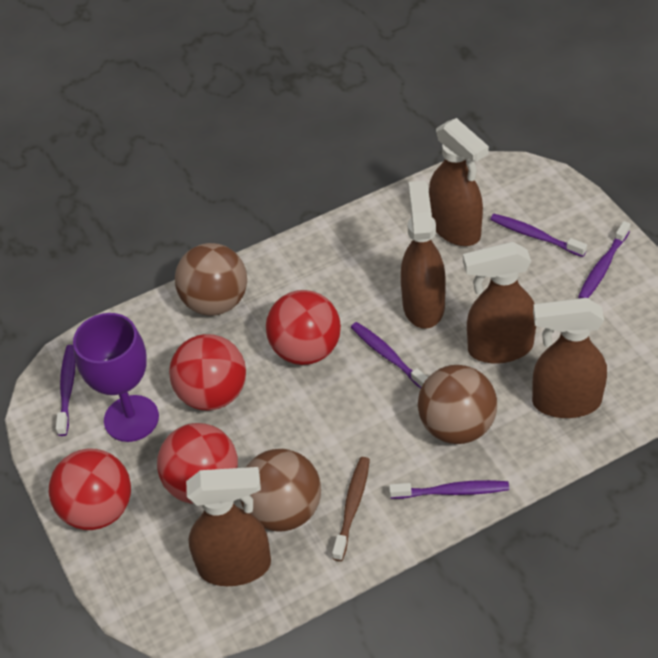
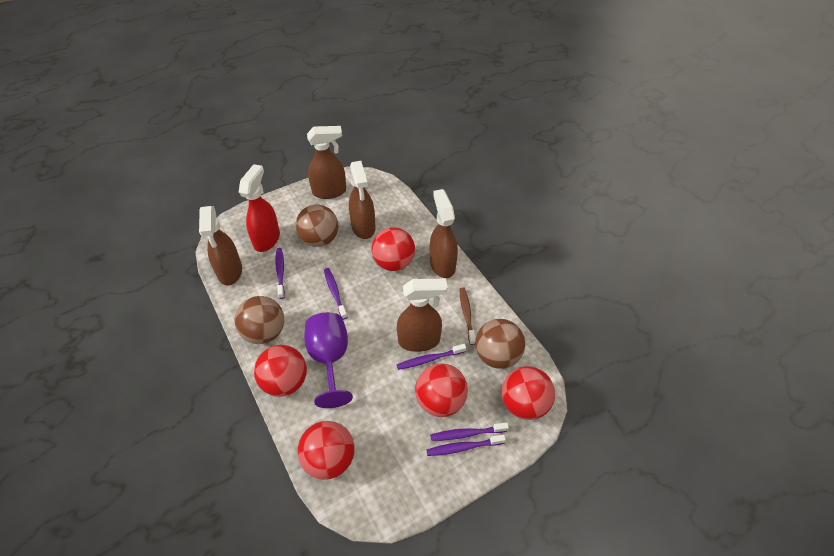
red ball: [49,449,131,530] [157,423,238,504] [169,334,246,411] [266,290,341,365] = 4 -> [254,345,307,397] [298,421,355,480] [372,227,415,271] [415,364,468,417] [501,366,555,420] = 5
red spray bottle: none = 0 -> [239,164,280,252] = 1

